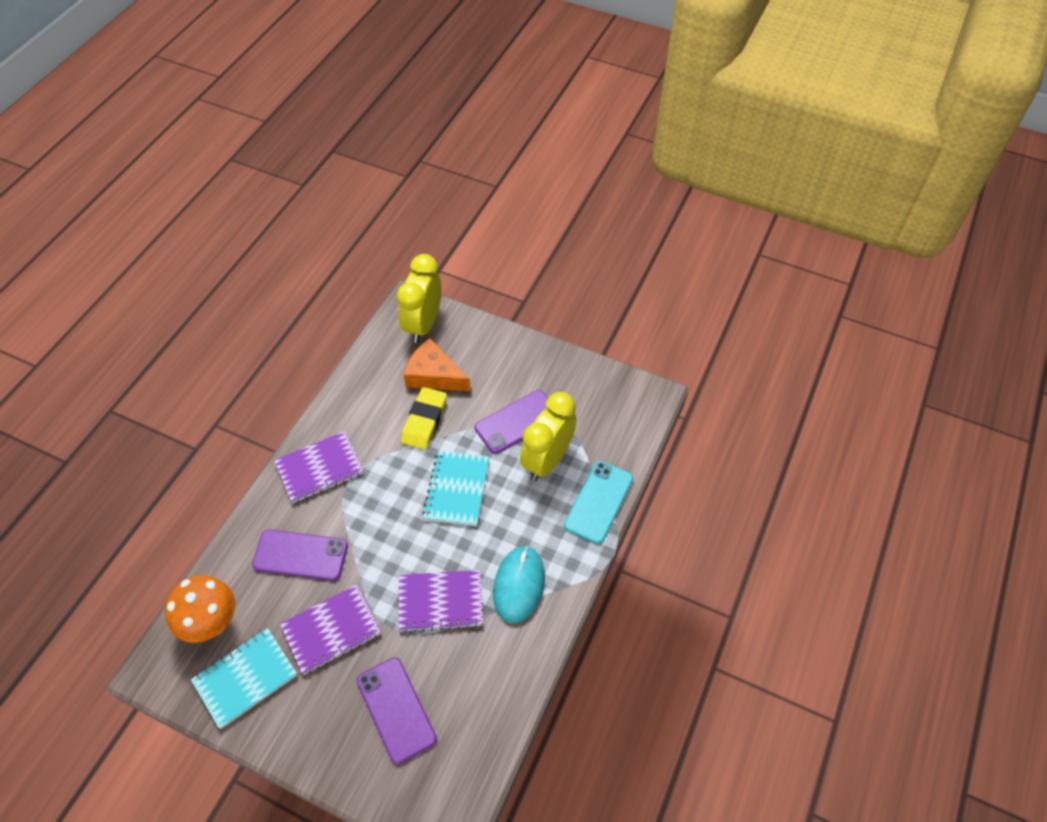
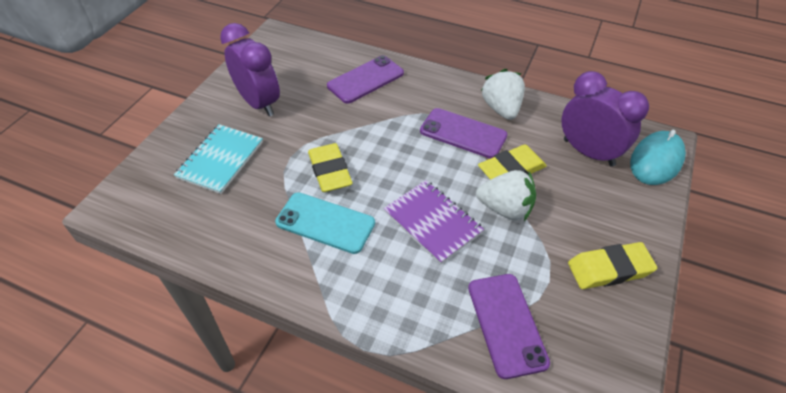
orange cheese: [404,338,471,391] = 1 -> none = 0
orange mushroom: [165,575,235,643] = 1 -> none = 0
purple clock: none = 0 -> [220,23,280,117] [562,71,649,167] = 2
purple notebook: [274,431,364,503] [280,584,381,675] [399,570,483,632] = 3 -> [384,180,484,264] = 1
turquoise notebook: [191,628,297,729] [423,451,489,527] = 2 -> [174,124,263,194] = 1
white strawberry: none = 0 -> [476,170,536,221] [481,69,525,120] = 2
yellow clock: [397,254,441,343] [520,392,576,481] = 2 -> none = 0
yellow eraser: [401,387,447,450] = 1 -> [308,143,353,192] [478,145,547,180] [568,242,657,289] = 3

